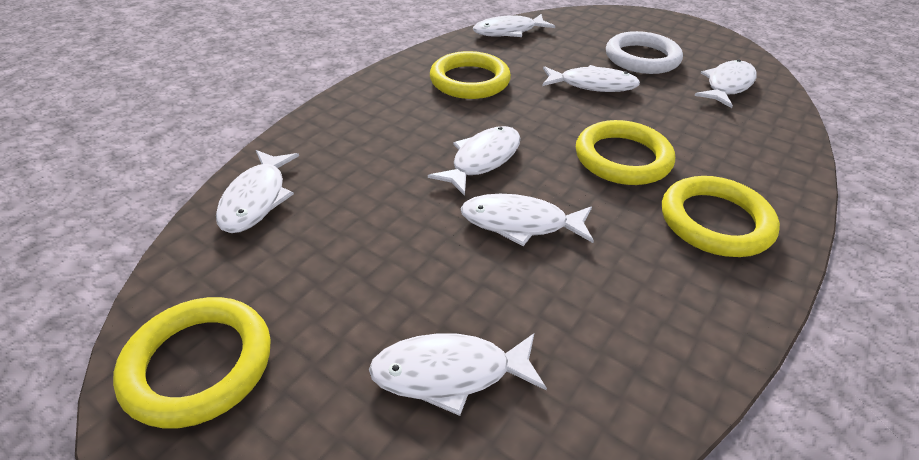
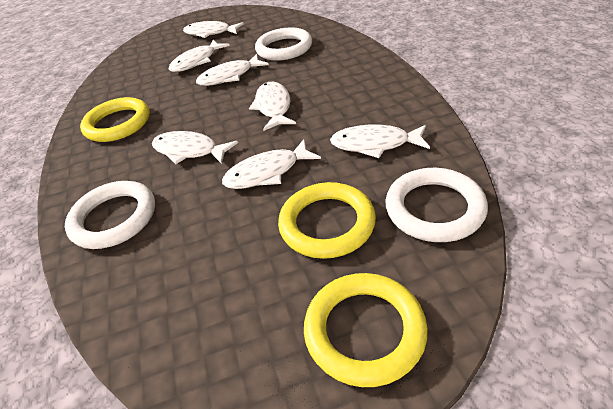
white ring: [606,31,683,74] = 1 -> [65,181,155,249] [255,27,312,61] [386,168,488,242] = 3
yellow ring: [113,297,271,428] [430,51,511,99] [576,120,675,185] [662,176,780,257] = 4 -> [80,97,150,142] [278,182,376,259] [304,273,428,387] = 3

